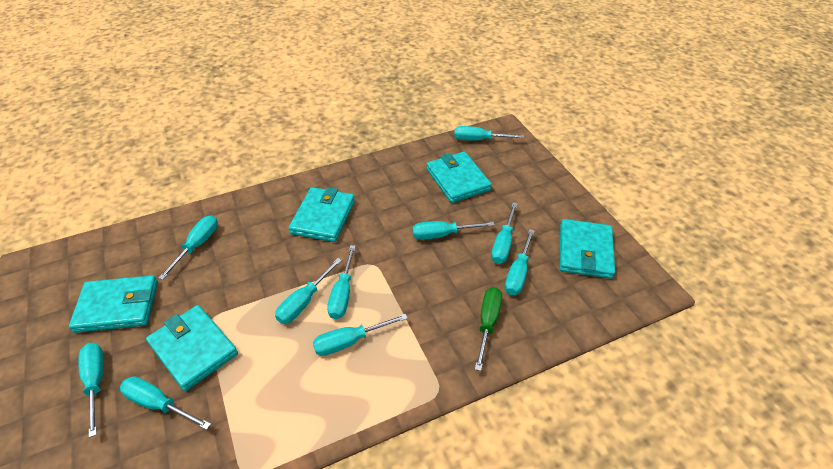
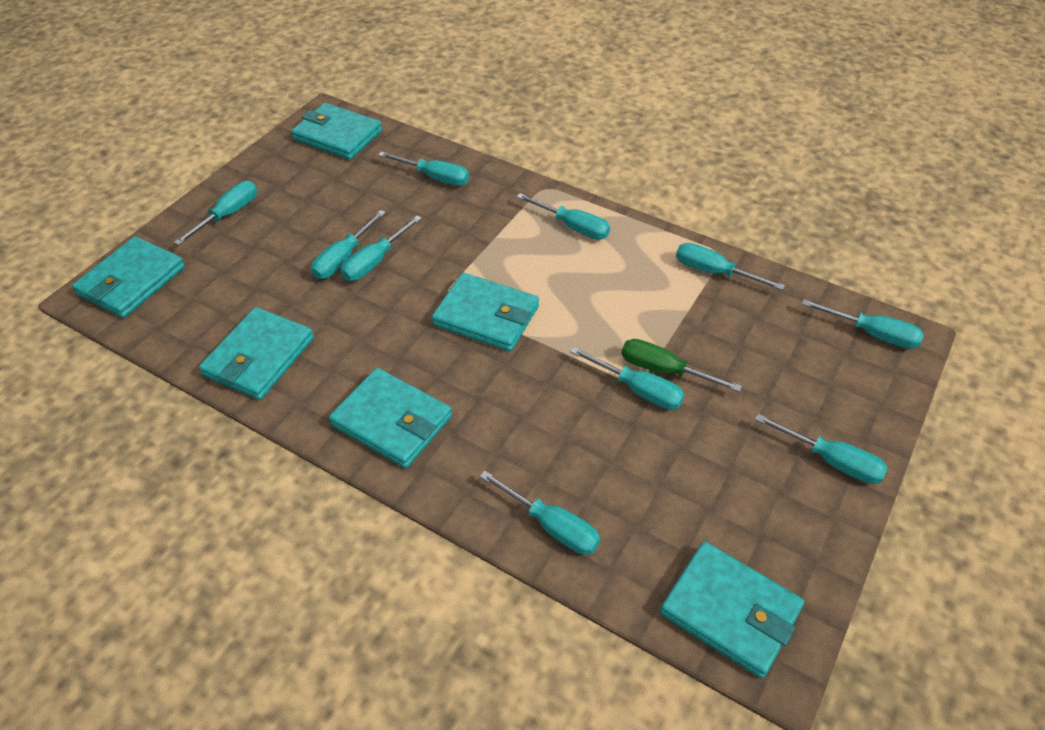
turquoise wallet: [69,275,158,333] [146,305,238,391] [289,187,355,242] [427,151,492,203] [559,219,615,279] = 5 -> [72,236,185,318] [199,307,314,400] [291,103,382,160] [329,368,452,468] [432,273,539,352] [660,541,804,678] = 6

